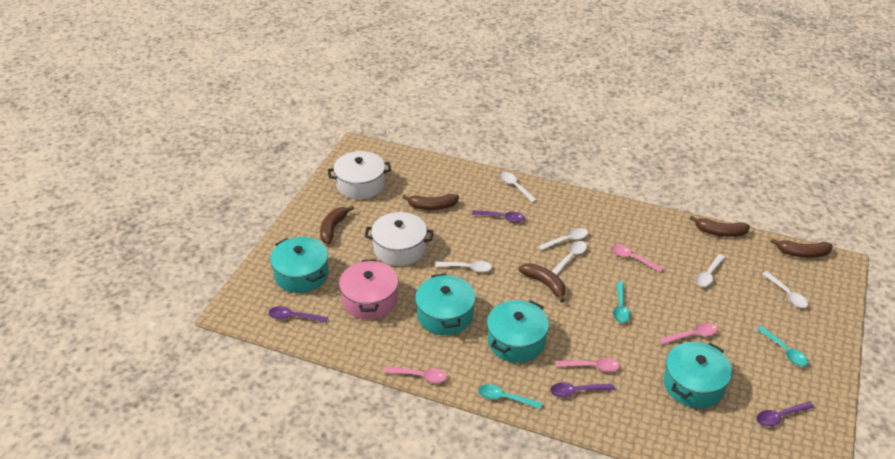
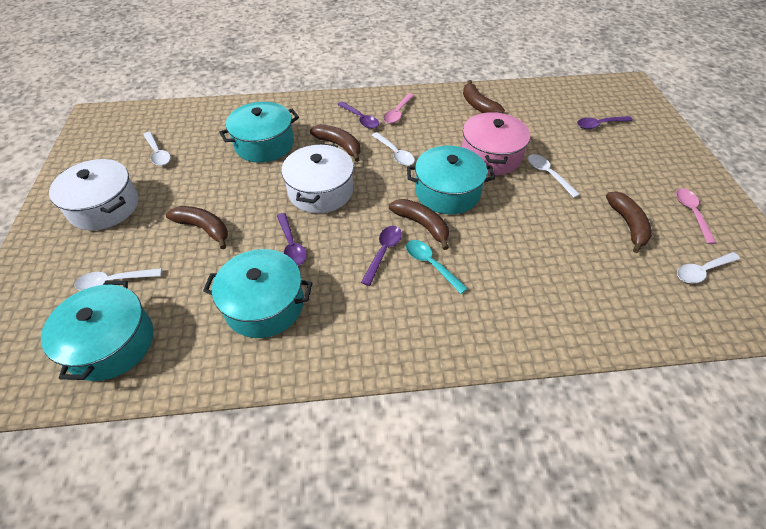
pink spoon: [384,366,447,383] [556,358,620,372] [611,244,664,272] [659,323,717,345] = 4 -> [383,93,415,124] [676,188,716,244] = 2
turquoise spoon: [478,384,542,409] [613,282,630,323] [757,326,808,366] = 3 -> [406,240,468,294] = 1
white spoon: [435,261,492,273] [500,172,537,203] [538,228,588,251] [552,241,587,275] [695,254,725,287] [762,271,808,308] = 6 -> [74,268,162,291] [143,132,171,166] [372,132,415,166] [528,154,580,198] [677,252,740,283] = 5

